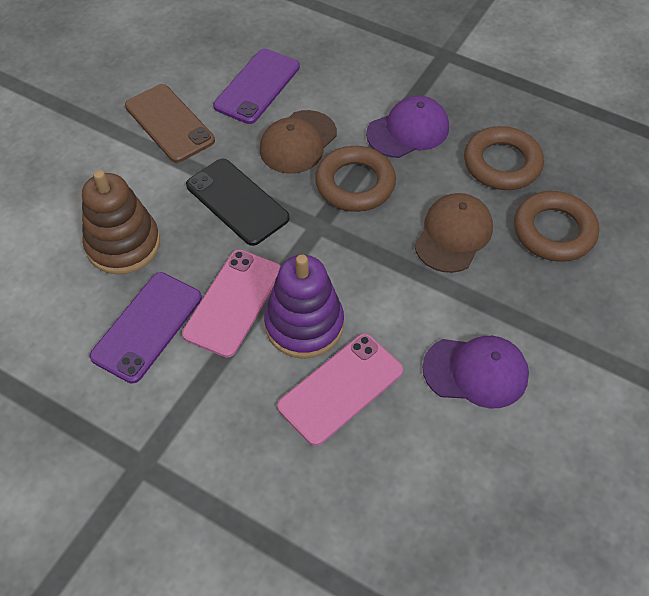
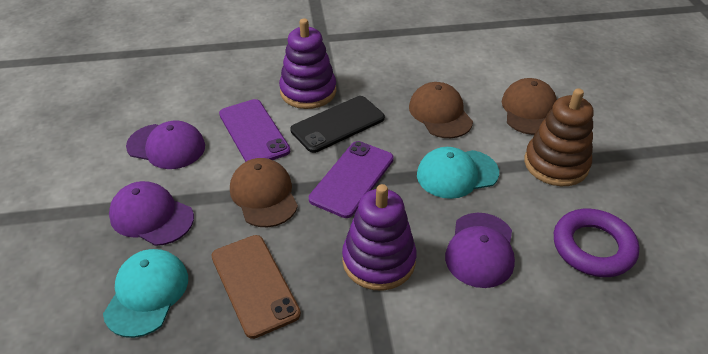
brown cap: [260,110,337,174] [414,193,493,273] = 2 -> [230,158,298,227] [409,82,473,138] [502,78,557,135] = 3
brown ring: [315,146,396,212] [464,126,544,190] [514,191,599,262] = 3 -> none = 0
pink phone: [182,250,281,358] [277,334,403,446] = 2 -> none = 0
purple cap: [366,95,449,158] [422,336,529,408] = 2 -> [109,181,194,246] [126,120,205,169] [445,213,515,288] = 3
purple ring: none = 0 -> [554,209,639,277] = 1
purple stacking toy: [264,255,344,359] = 1 -> [279,18,336,109] [342,184,416,291] = 2
turquoise cap: none = 0 -> [103,249,188,338] [417,147,499,199] = 2

